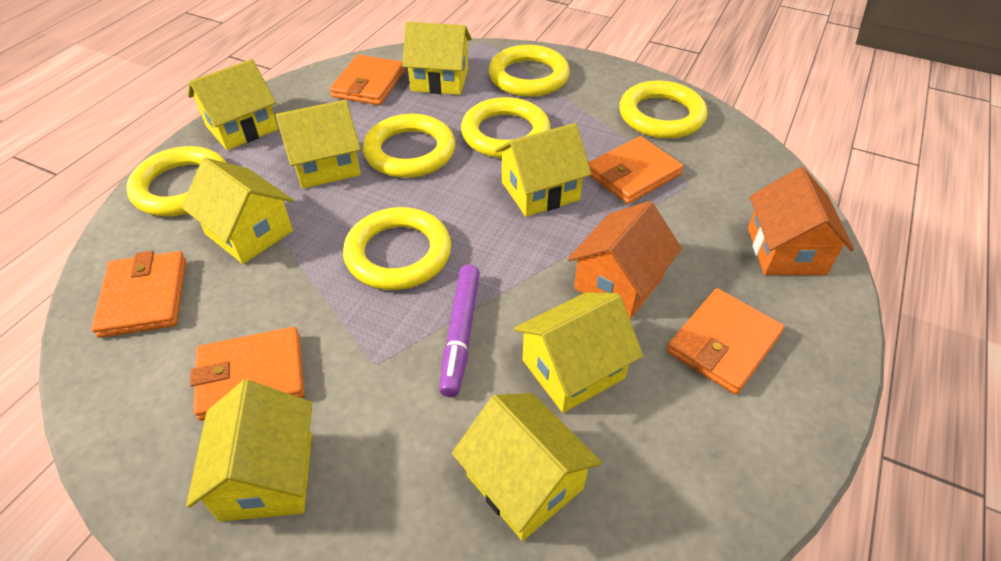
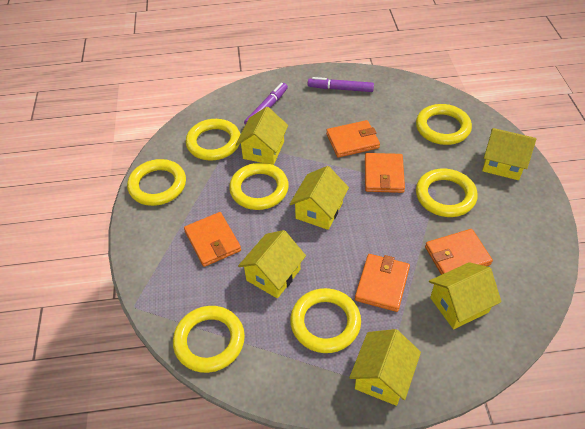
orange house: [568,201,682,319] [748,167,854,275] = 2 -> none = 0
purple marker: [439,265,480,397] = 1 -> [244,83,288,125] [308,77,374,92] = 2
yellow house: [182,158,293,264] [186,380,312,522] [188,59,278,150] [276,100,361,189] [402,22,472,95] [452,393,602,541] [495,123,591,217] [514,292,643,413] = 8 -> [236,107,288,165] [238,230,306,298] [290,166,349,230] [349,329,421,406] [429,262,501,329] [482,128,537,180] = 6
yellow ring: [126,146,227,216] [343,207,451,290] [363,114,455,178] [461,97,551,158] [489,45,570,97] [619,80,707,139] = 6 -> [127,159,186,206] [173,306,245,373] [186,119,240,161] [229,163,289,210] [290,288,361,353] [416,104,472,145] [416,169,478,217] = 7

